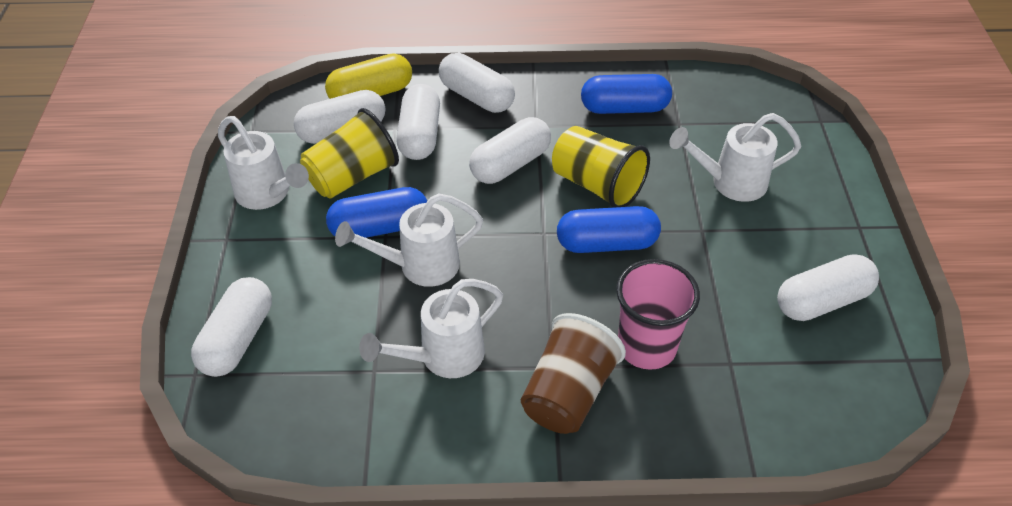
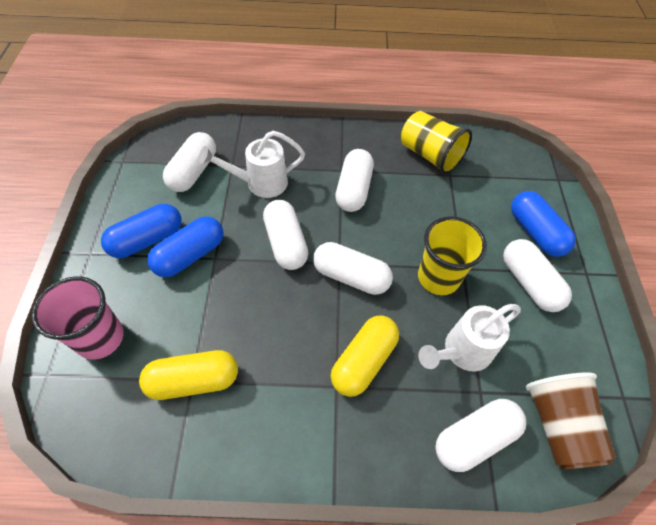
white watering can: [218,116,309,210] [335,193,483,287] [359,279,503,378] [669,113,801,202] = 4 -> [199,131,305,198] [418,304,521,371] = 2
yellow capsule: [325,53,412,99] = 1 -> [139,350,238,400] [331,316,399,397] = 2

